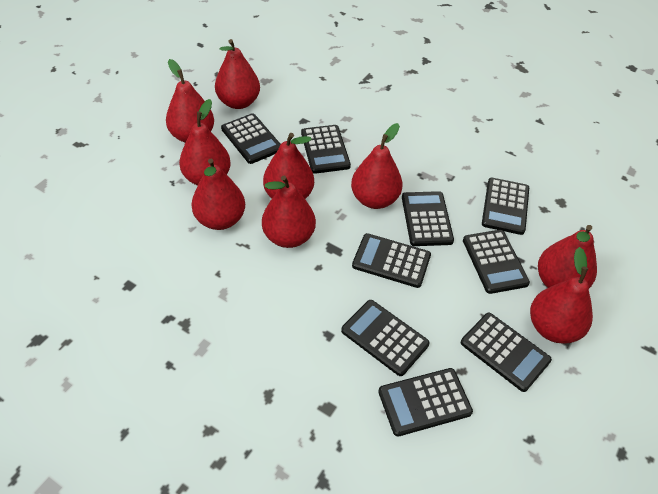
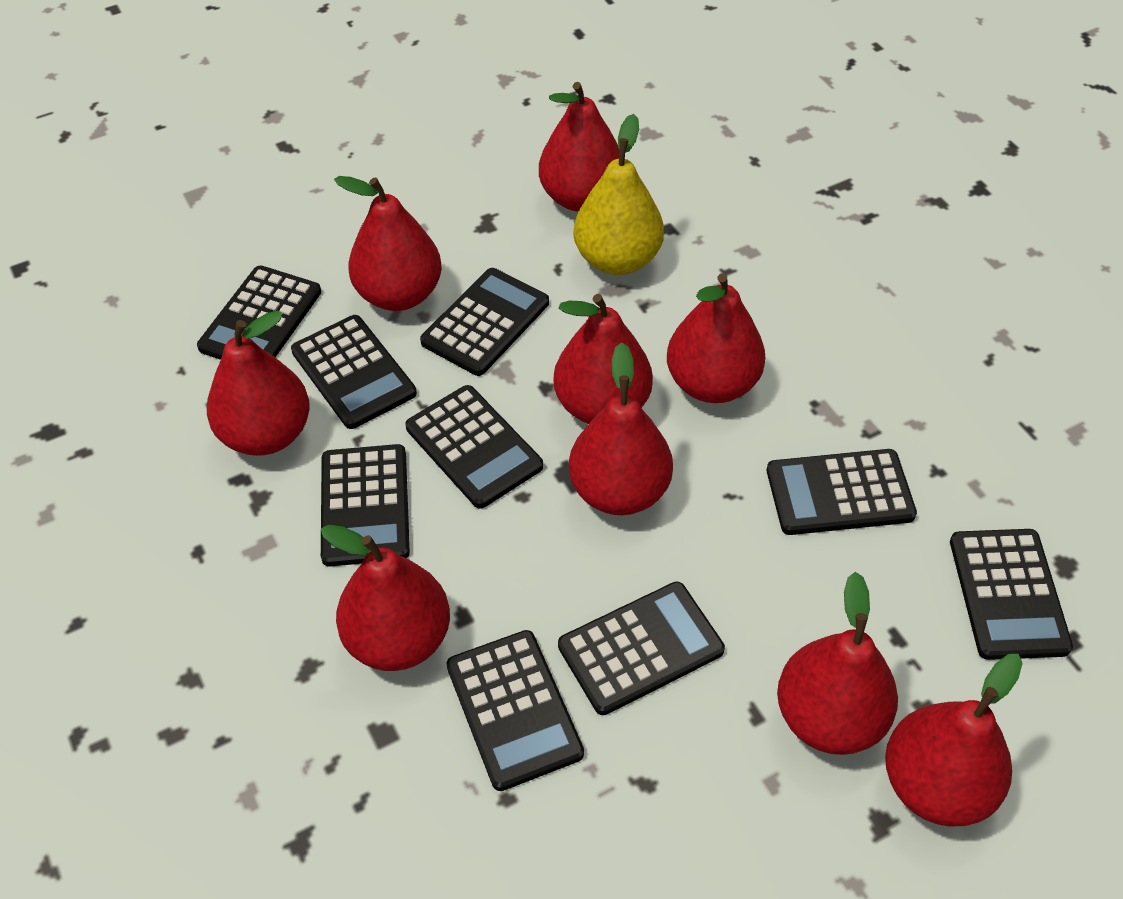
yellow pear: none = 0 -> [573,114,664,275] = 1

